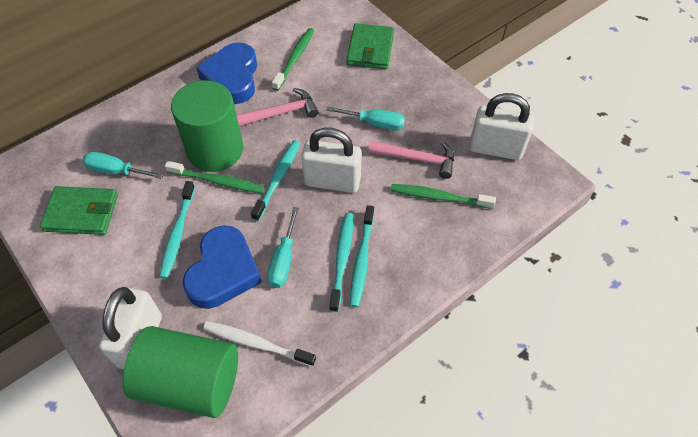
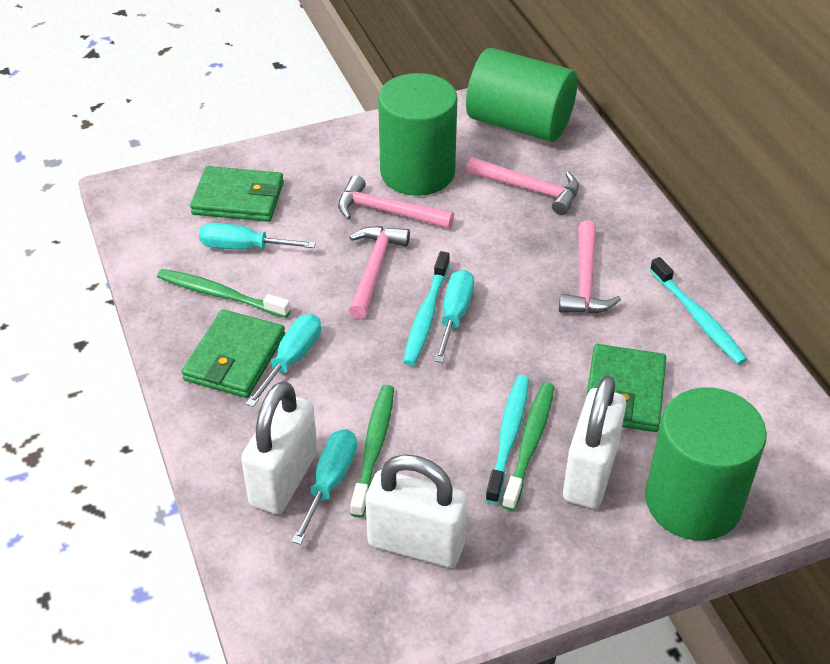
blue heart: [182,225,262,309] [197,42,257,104] = 2 -> none = 0
green cylinder: [122,326,238,418] [171,80,243,172] = 2 -> [378,73,457,196] [466,48,577,142] [645,388,767,541] = 3
green wallet: [40,186,118,235] [347,23,394,69] = 2 -> [182,310,285,398] [190,166,284,222] [586,344,666,432] = 3
pink hammer: [237,88,318,127] [368,141,454,179] = 2 -> [338,175,454,229] [349,226,410,319] [466,157,579,215] [559,220,621,314] = 4
turquoise screwdriver: [82,152,164,179] [267,207,299,288] [326,106,405,130] = 3 -> [199,223,316,250] [246,314,321,407] [292,429,357,545] [435,269,474,363] = 4
turquoise toothbrush: [159,181,195,279] [251,140,300,221] [329,213,353,312] [350,205,374,307] = 4 -> [403,251,450,366] [485,375,529,504] [650,257,747,365] = 3
white toothbrush: [203,321,316,367] = 1 -> none = 0

